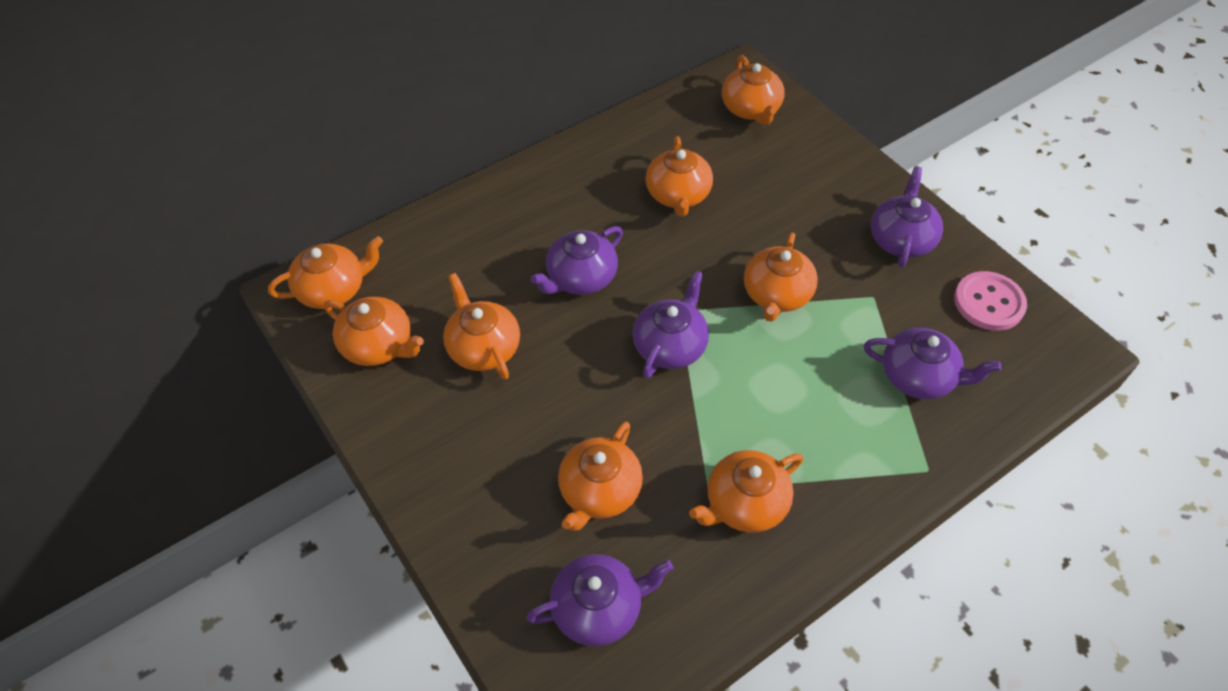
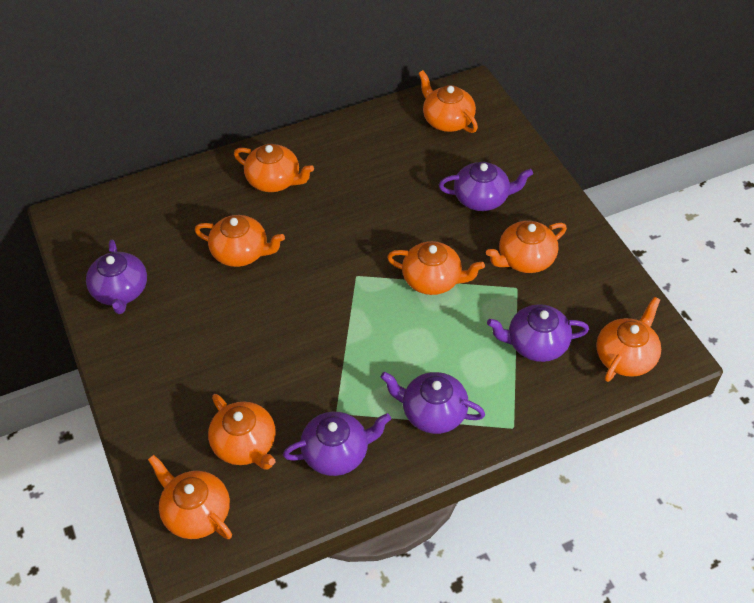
pink button: [954,271,1027,331] = 1 -> none = 0

